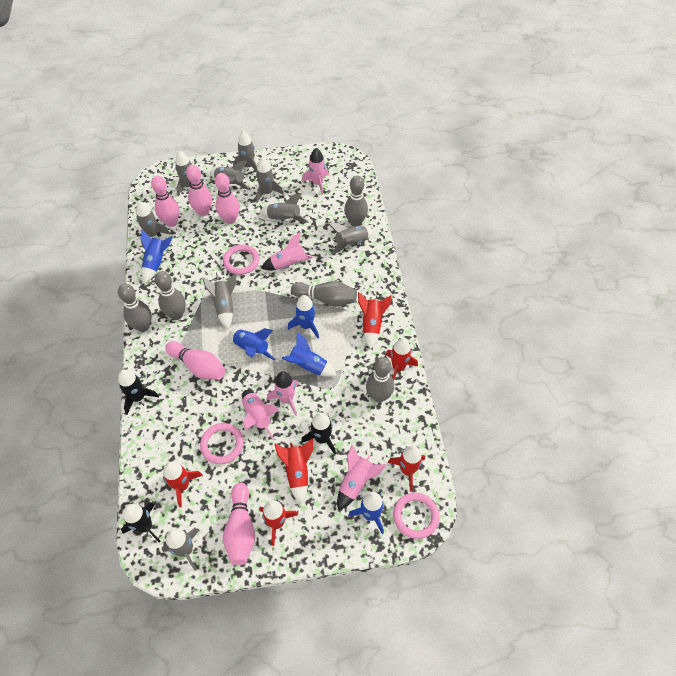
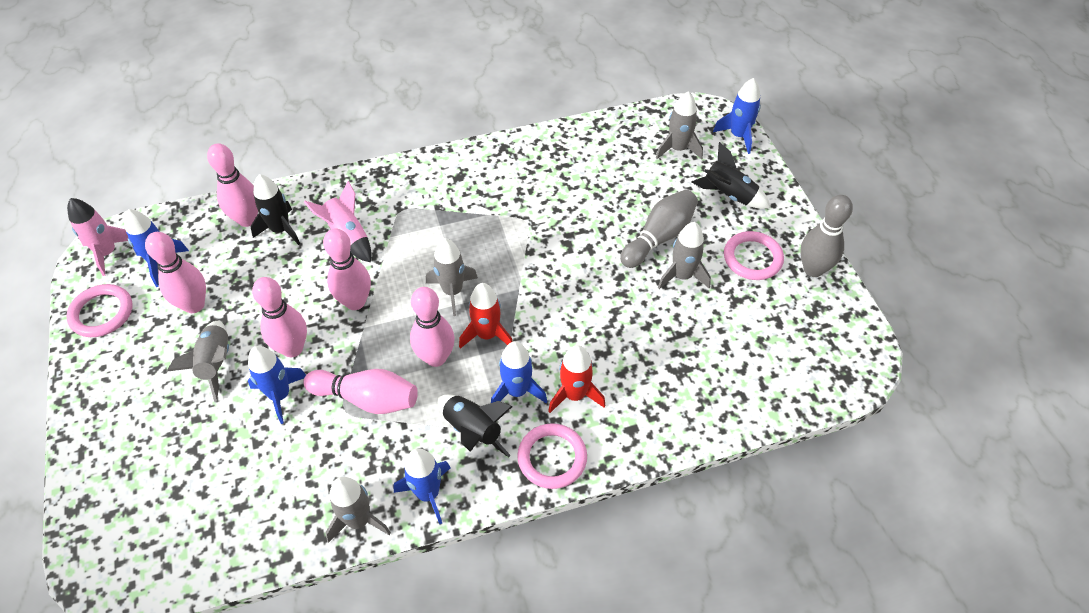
grey bowling pin: [118,284,152,332] [155,271,186,320] [291,281,357,307] [344,176,368,227] [366,357,394,402] = 5 -> [620,189,698,268] [800,195,853,277] = 2
grey rocket: [136,201,170,248] [162,528,200,571] [175,151,204,196] [203,273,236,329] [210,161,251,190] [233,131,257,172] [256,157,284,203] [260,193,308,222] [329,223,374,254] = 9 -> [167,321,229,401] [325,477,391,543] [426,238,478,316] [656,91,703,159] [658,222,711,289] = 5
pink bowling pin: [151,176,180,227] [165,341,226,380] [186,165,212,216] [215,173,240,224] [223,483,255,565] = 5 -> [145,232,206,313] [207,143,258,227] [252,277,307,357] [303,369,418,414] [323,228,371,310] [410,287,455,367] = 6
pink rocket: [242,390,279,439] [261,232,313,270] [267,371,298,416] [302,148,329,195] [337,445,386,510] = 5 -> [67,198,128,276] [304,181,371,263] = 2
red rocket: [163,462,203,508] [259,500,298,546] [275,438,313,505] [358,292,392,349] [385,338,418,380] [388,445,425,492] = 6 -> [459,283,513,349] [548,345,606,413] = 2

